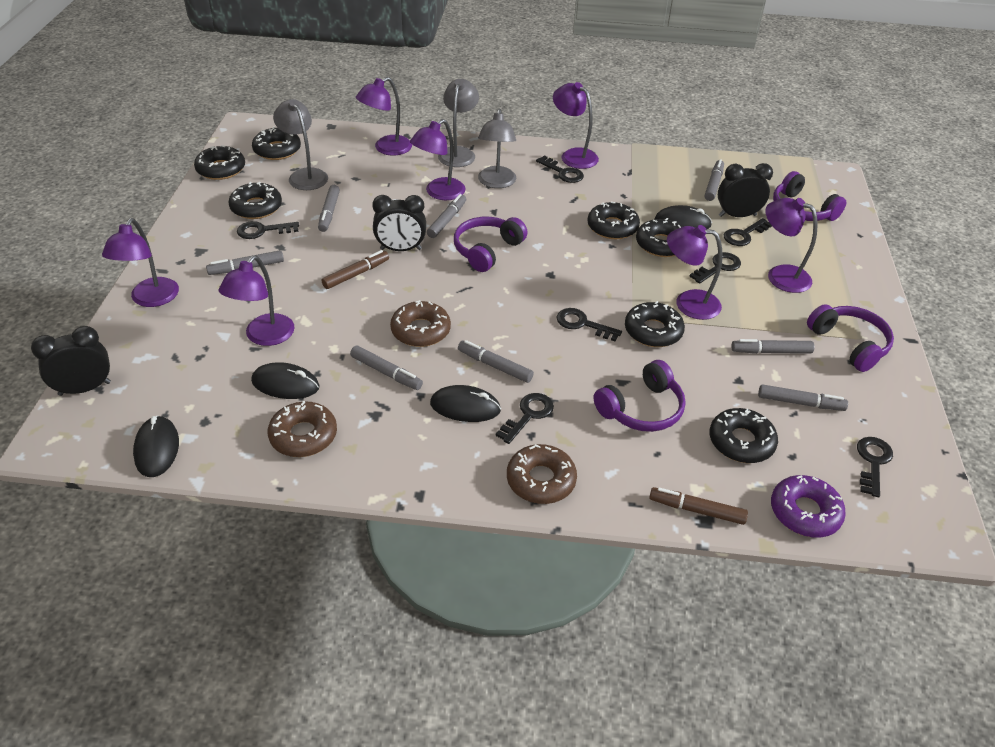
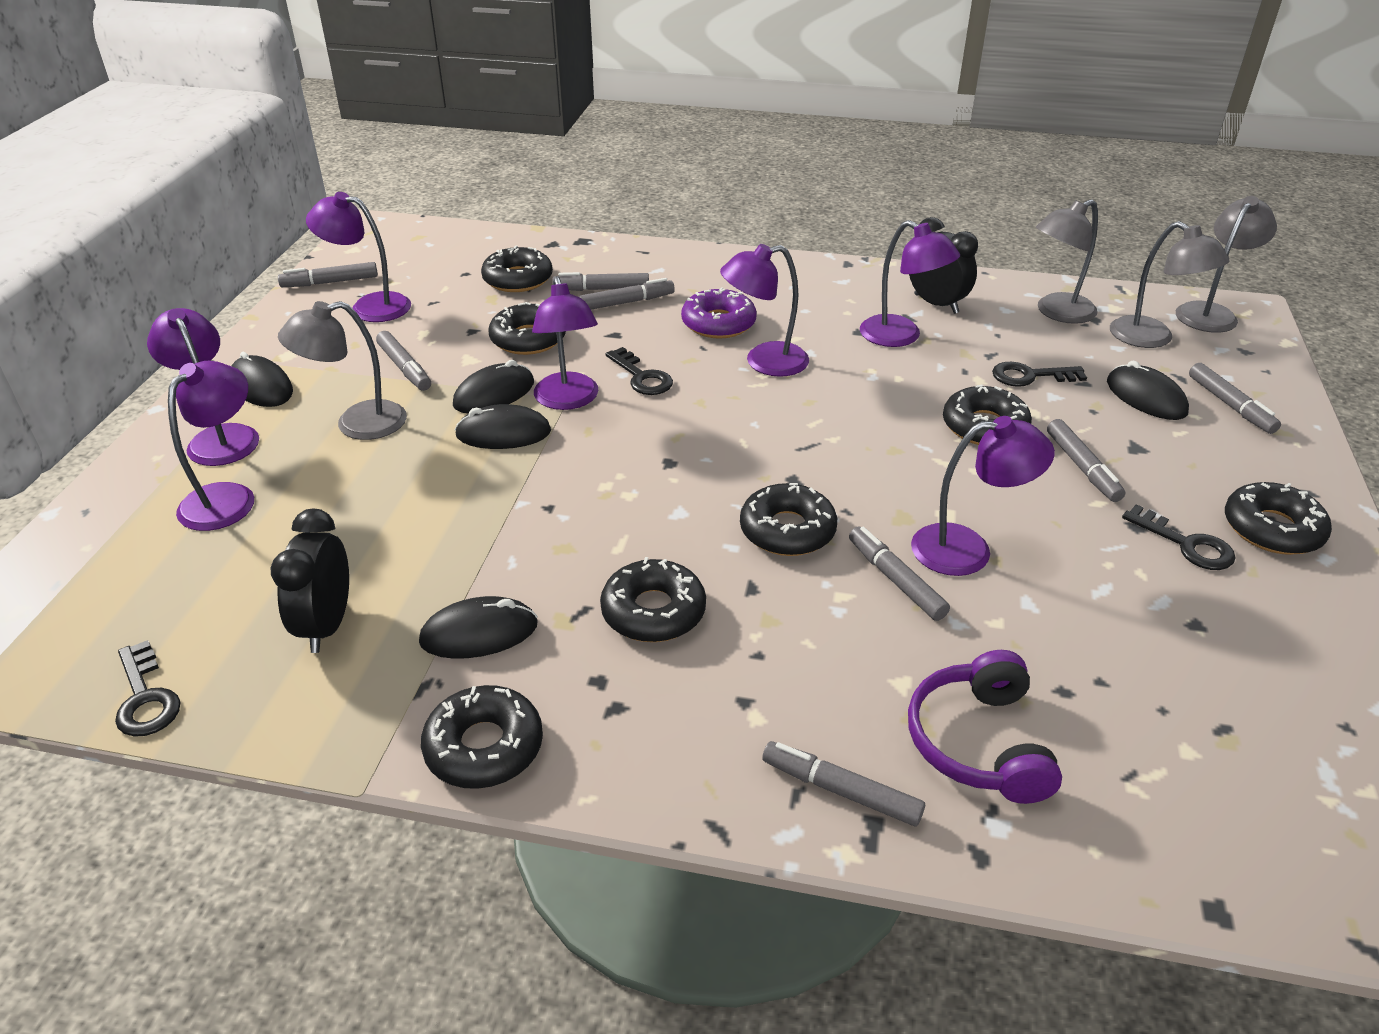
black clock: [31,326,111,396] [372,195,426,251] [718,163,773,217] = 3 -> [271,508,349,653] [909,217,978,314] = 2
black key: [237,221,299,239] [496,393,554,444] [536,155,584,183] [556,308,622,342] [689,252,741,284] [724,218,772,246] [857,437,893,497] = 7 -> [115,640,180,737] [606,347,673,395] [992,362,1087,387] [1122,504,1235,570] = 4
black mouse: [133,416,179,477] [251,362,320,399] [430,385,501,422] [655,205,712,229] = 4 -> [232,352,293,407] [419,596,538,659] [453,360,534,414] [455,404,551,449] [1107,360,1189,420] = 5
brown donut: [268,401,337,457] [390,300,451,347] [507,444,577,504] = 3 -> none = 0
brown marker: [321,250,389,289] [649,487,748,525] = 2 -> none = 0
grey lamp: [273,99,328,190] [438,79,479,167] [478,108,516,188] = 3 -> [278,301,407,440] [1036,199,1098,324] [1110,221,1229,348] [1176,196,1277,333] = 4
purple headphones: [454,217,528,272] [594,360,686,432] [773,171,846,221] [807,304,894,372] = 4 -> [908,650,1062,804] = 1

